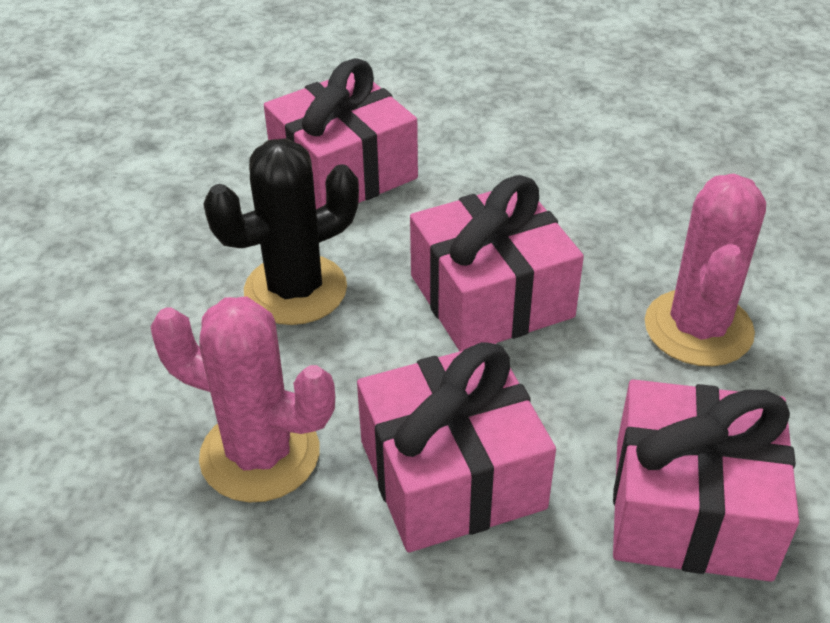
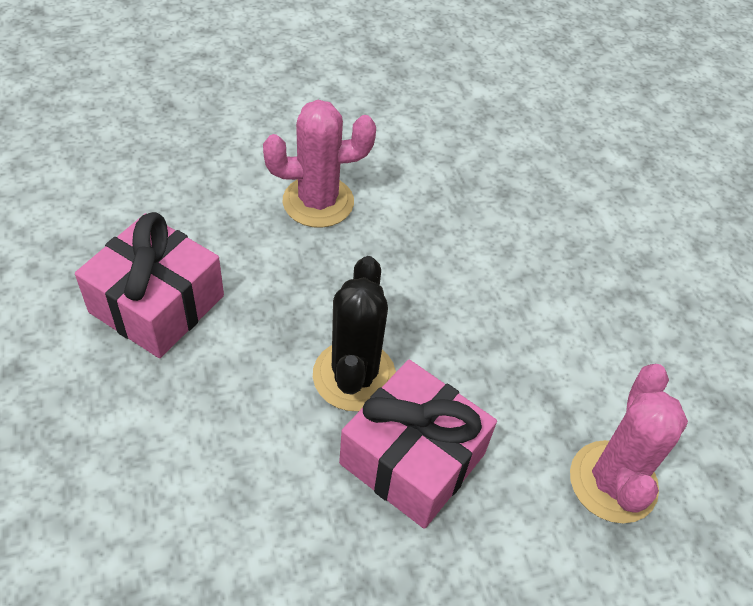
pink gift: [264,58,418,209] [357,342,556,552] [410,175,584,351] [613,379,799,582] = 4 -> [75,212,224,358] [339,360,497,529] = 2

